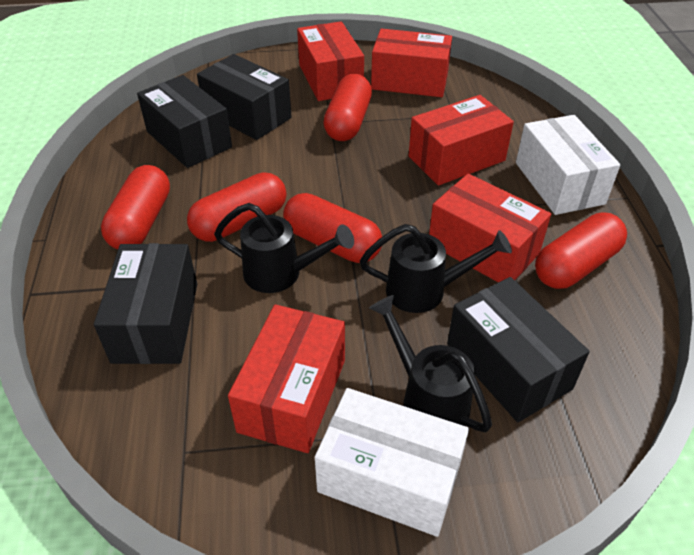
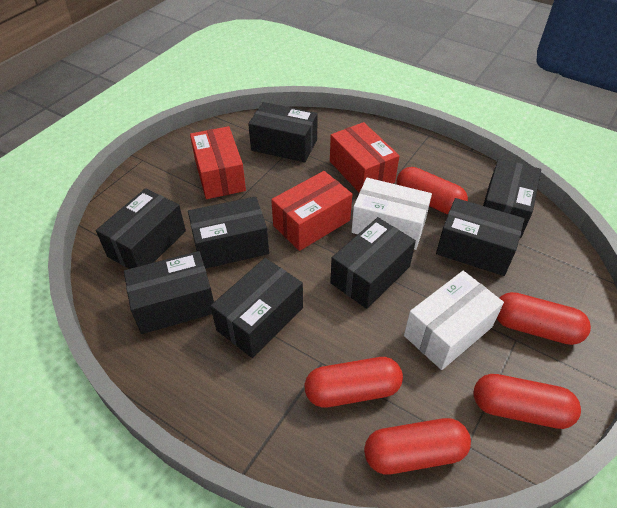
black box: [94,243,197,364] [137,75,232,168] [197,54,291,140] [447,277,590,422] = 4 -> [96,188,186,269] [124,251,214,334] [188,196,269,269] [211,258,303,358] [248,102,318,162] [330,217,416,309] [436,198,525,276] [483,159,541,238] = 8
black watering can: [214,203,354,293] [360,224,512,313] [369,295,492,432] = 3 -> none = 0
red box: [228,304,345,453] [297,21,364,101] [371,29,452,97] [409,95,514,186] [429,174,551,282] = 5 -> [190,126,246,199] [271,171,352,251] [330,122,399,192] = 3

